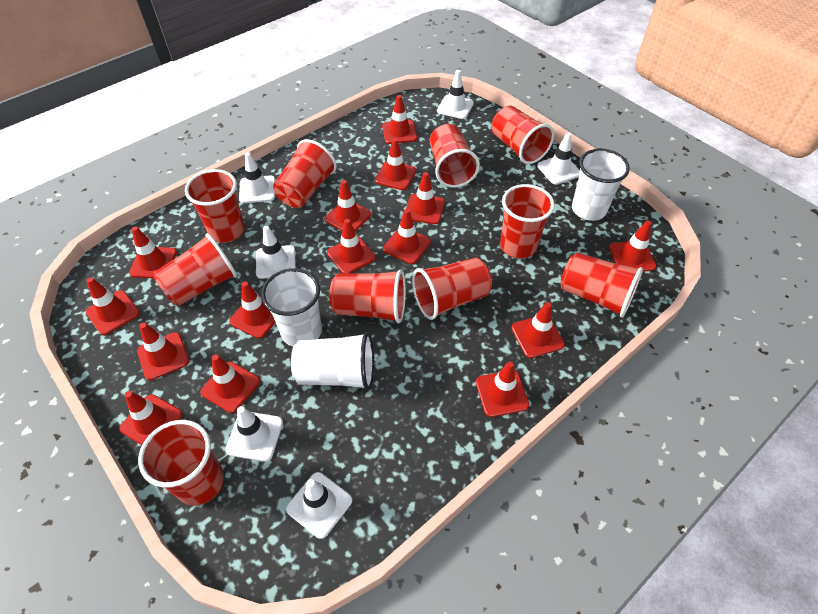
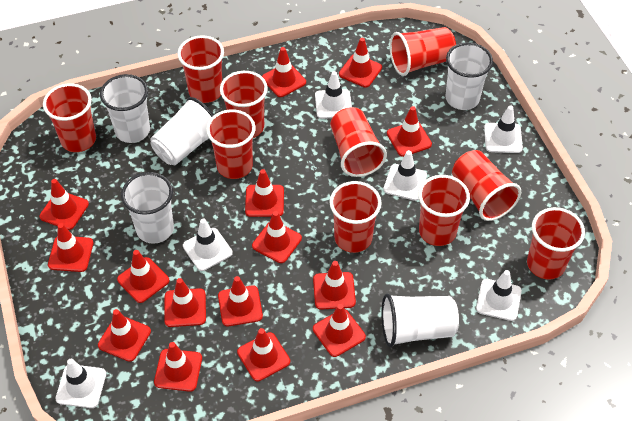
white cup: [261,268,322,347] [291,332,374,390] [572,149,630,221] = 3 -> [100,74,150,143] [121,172,174,244] [150,97,214,165] [381,293,459,347] [446,42,493,110] = 5

